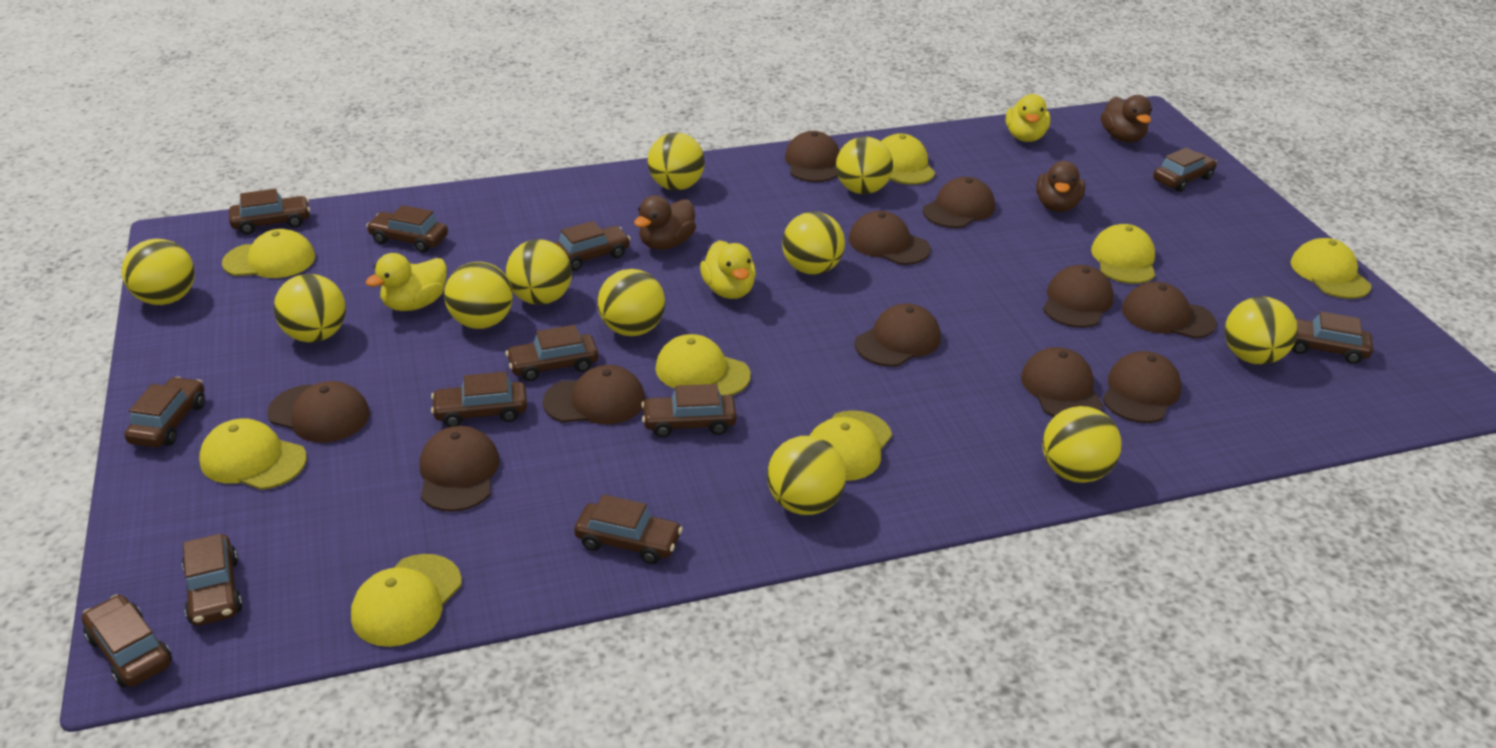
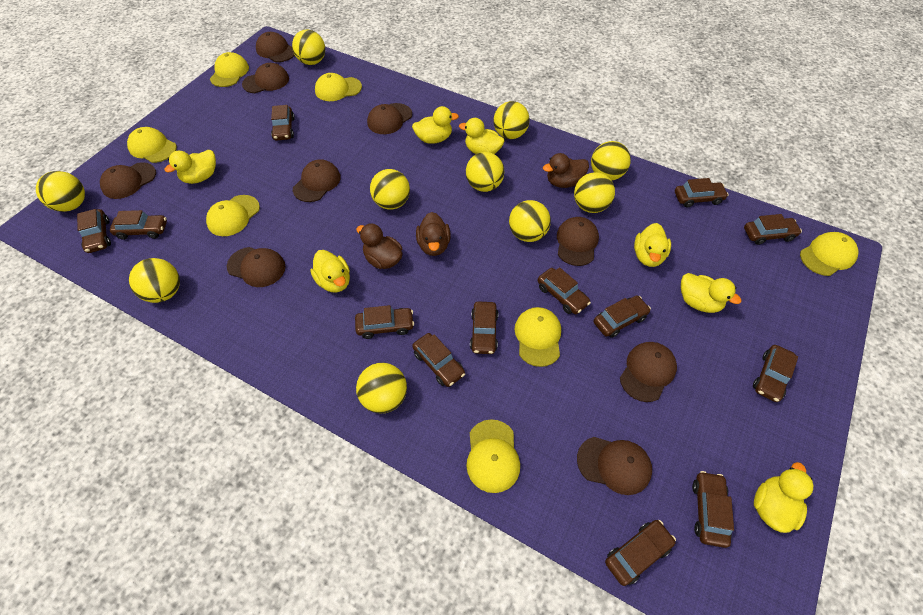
brown cap: [267,381,370,443] [420,426,500,512] [543,365,645,424] [785,131,840,182] [849,211,931,265] [855,304,941,367] [923,177,995,228] [1021,347,1103,417] [1043,265,1114,328] [1102,351,1182,423] [1122,282,1216,339] = 11 -> [100,162,156,199] [227,247,286,287] [242,63,289,93] [256,32,295,62] [293,159,341,202] [367,103,412,134] [557,217,599,266] [577,437,652,495] [620,342,677,402] = 9
brown car: [82,595,172,687] [124,377,205,448] [182,534,243,626] [229,189,310,234] [366,205,448,252] [431,372,527,427] [506,325,598,381] [555,221,631,271] [574,494,683,564] [641,384,737,437] [1153,148,1217,192] [1292,311,1373,364] = 12 -> [77,209,111,253] [110,210,167,240] [271,105,295,141] [355,305,414,339] [412,333,465,387] [470,302,498,354] [538,267,591,314] [594,295,651,338] [605,520,676,586] [675,178,729,207] [692,471,734,548] [744,214,802,245] [753,345,798,402] = 13
yellow ball: [122,239,195,305] [274,274,346,342] [444,262,513,329] [506,239,572,305] [598,269,665,336] [648,133,705,190] [767,436,846,515] [782,212,845,274] [836,137,893,194] [1042,406,1121,483] [1225,297,1298,364] = 11 -> [36,171,85,212] [129,258,180,303] [292,30,325,65] [356,363,407,413] [370,169,410,210] [466,152,505,192] [493,101,530,139] [509,200,551,242] [574,172,615,213] [591,141,631,180] = 10
yellow cap: [199,418,307,490] [222,229,315,278] [351,554,462,647] [655,334,751,396] [809,410,892,481] [881,133,935,185] [1091,224,1155,284] [1290,238,1371,299] = 8 -> [127,127,177,163] [206,195,260,236] [210,52,249,87] [315,73,362,101] [467,419,520,493] [514,307,561,367] [800,232,858,276] = 7
yellow duck: [366,253,447,311] [700,240,756,299] [1006,94,1050,142] = 3 -> [164,150,216,184] [310,250,350,292] [412,106,459,144] [459,118,504,154] [634,223,671,267] [681,273,741,313] [754,462,813,533] = 7

